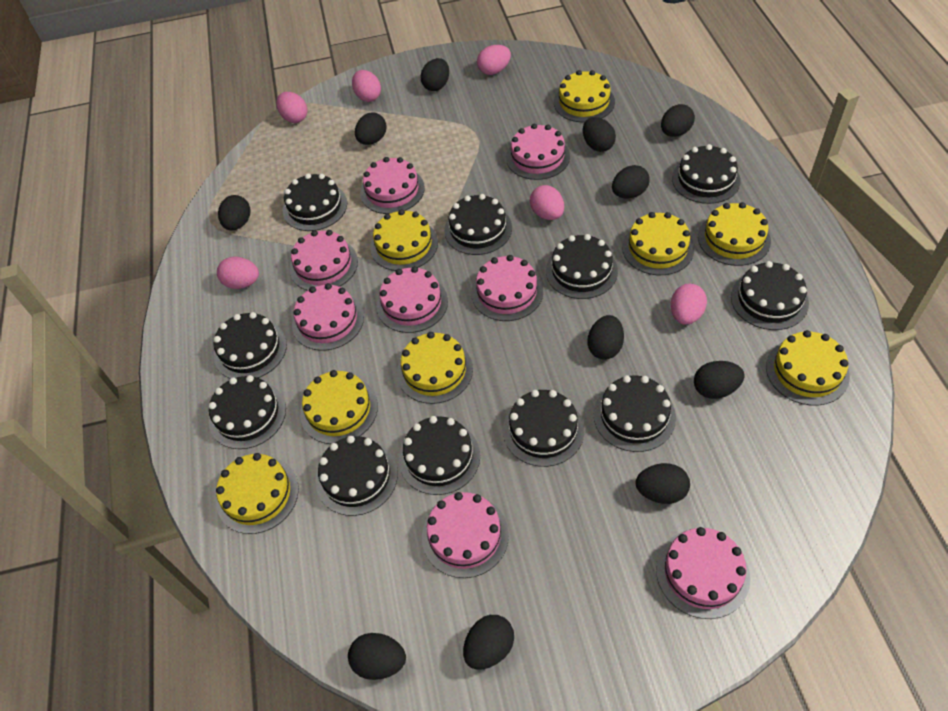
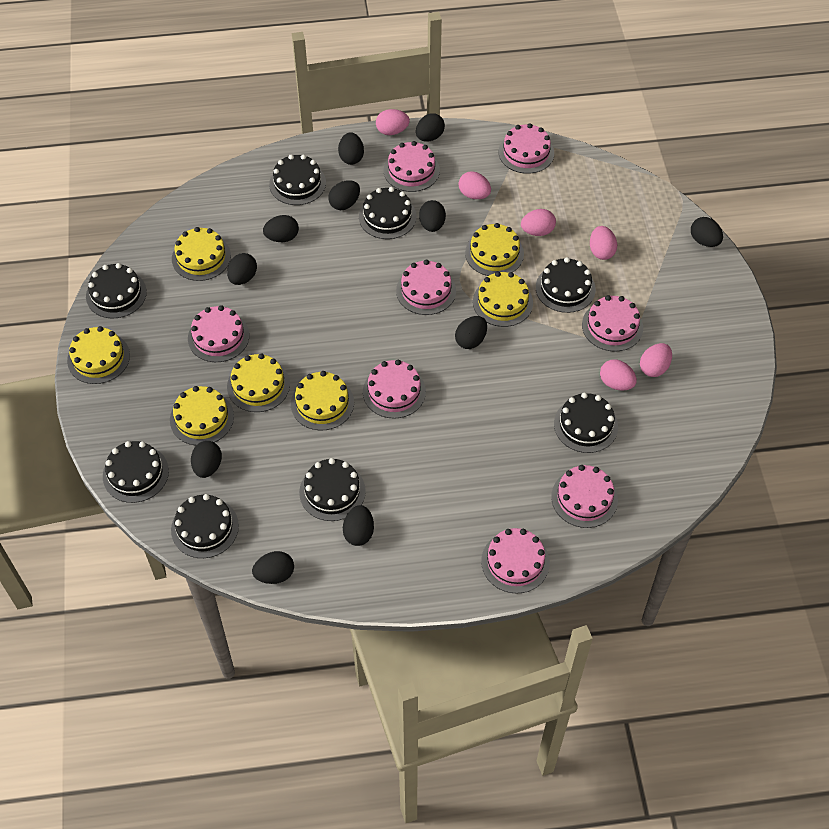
black cake: [208,375,286,449] [213,312,287,378] [283,173,347,231] [316,436,398,516] [399,416,480,495] [444,194,512,255] [503,390,584,467] [546,234,618,299] [594,375,676,452] [672,144,741,204] [731,261,809,330] = 11 -> [86,263,147,319] [103,441,169,503] [171,494,239,558] [269,154,326,205] [299,458,366,521] [359,187,417,239] [536,257,596,313] [554,393,618,453] = 8
yellow cake: [216,453,299,534] [300,370,378,444] [370,209,438,271] [397,332,473,404] [554,70,615,122] [622,212,694,275] [698,202,771,266] [766,330,850,406] = 8 -> [67,326,130,384] [170,386,234,445] [172,227,231,281] [227,353,290,412] [291,371,354,430] [465,223,524,276] [473,271,533,327] = 7

